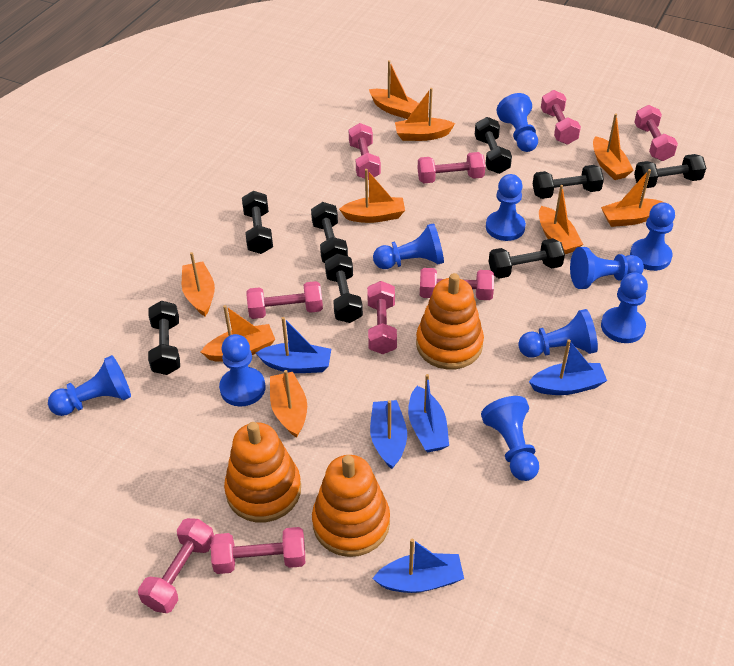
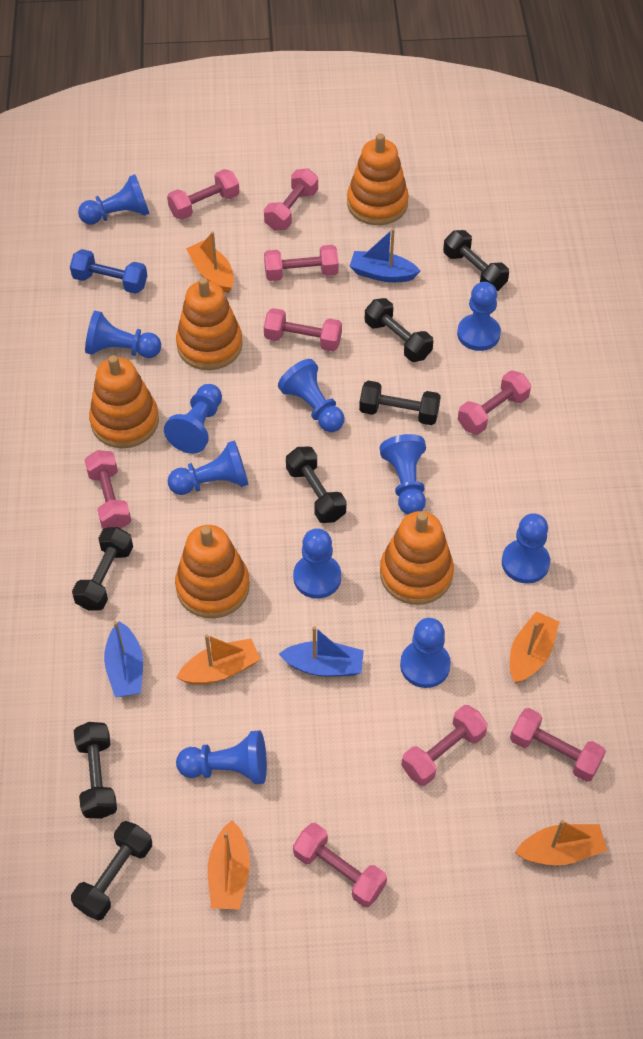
black dumbbell: [148,301,180,375] [242,191,273,254] [311,202,348,263] [325,254,363,323] [475,117,512,174] [489,238,565,279] [533,165,604,199] [634,154,706,188] = 8 -> [71,821,152,921] [72,527,133,611] [74,722,117,819] [286,446,347,523] [359,381,441,425] [365,298,433,362] [443,230,509,291] = 7
blue boat: [256,317,331,373] [370,400,407,469] [372,538,464,593] [408,374,449,453] [529,339,607,395] = 5 -> [104,621,143,697] [279,626,364,677] [350,228,420,282] = 3
blue dumbbell: none = 0 -> [70,249,147,294] = 1
blue pawn: [48,355,131,416] [219,334,265,407] [373,223,444,269] [481,396,539,481] [486,174,526,241] [496,93,538,152] [518,309,598,358] [570,247,644,289] [601,272,648,343] [630,202,675,271] = 10 -> [78,174,150,225] [85,311,161,358] [164,384,222,454] [167,440,249,495] [176,730,267,784] [278,359,344,432] [293,528,341,598] [379,434,426,514] [400,618,451,688] [457,282,501,351] [502,513,550,584] = 11
orange boat: [182,252,215,316] [201,305,275,362] [270,370,307,438] [339,169,405,223] [369,60,419,119] [395,88,455,141] [539,185,583,254] [593,113,634,180] [601,169,665,227] = 9 -> [176,634,260,684] [186,231,234,293] [208,820,250,910] [510,611,559,683] [515,820,607,865] = 5
orange stacking toy: [224,422,301,522] [312,455,390,557] [416,273,484,370] = 3 -> [89,355,159,448] [175,525,250,618] [176,277,243,370] [347,133,409,225] [380,511,454,605] = 5

